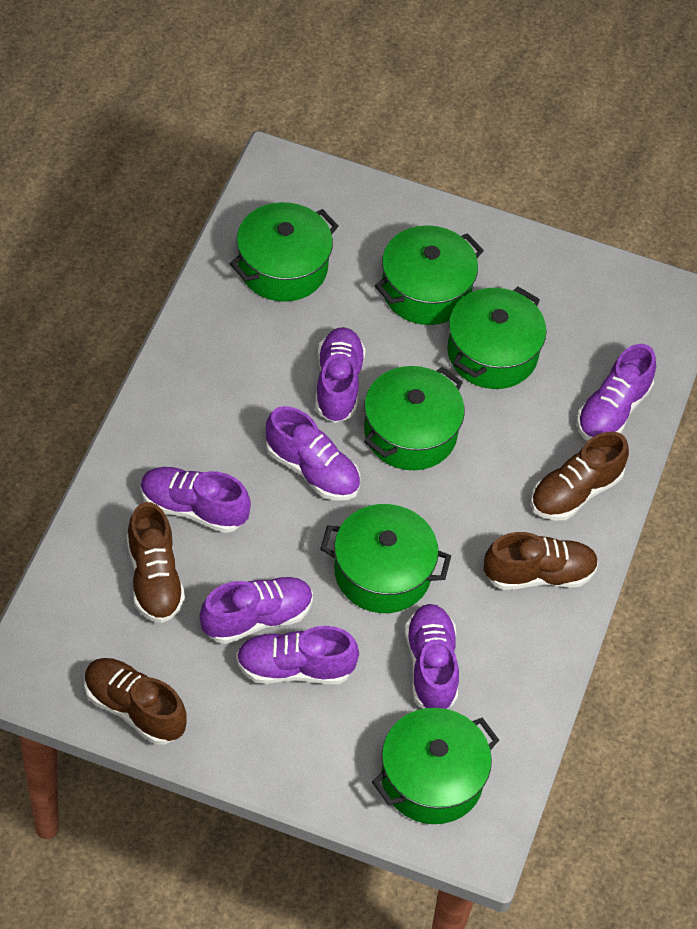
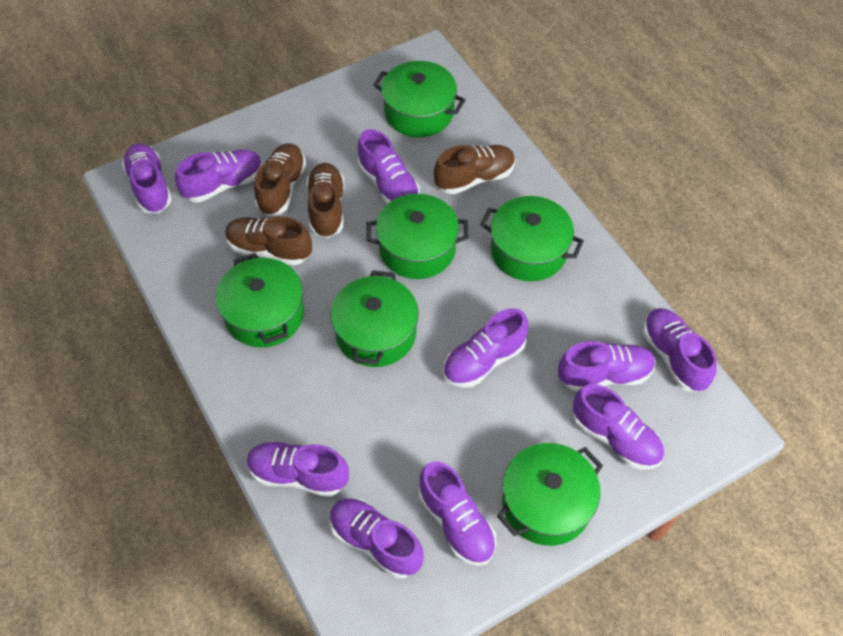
purple shoe: [140,467,251,533] [200,577,313,644] [236,626,359,684] [266,406,360,501] [315,327,366,423] [405,604,459,709] [577,344,656,441] = 7 -> [122,144,172,213] [175,150,262,203] [247,441,349,497] [330,498,424,578] [358,129,420,204] [419,461,496,566] [443,308,529,388] [558,341,656,392] [573,384,664,470] [643,308,716,391] = 10

